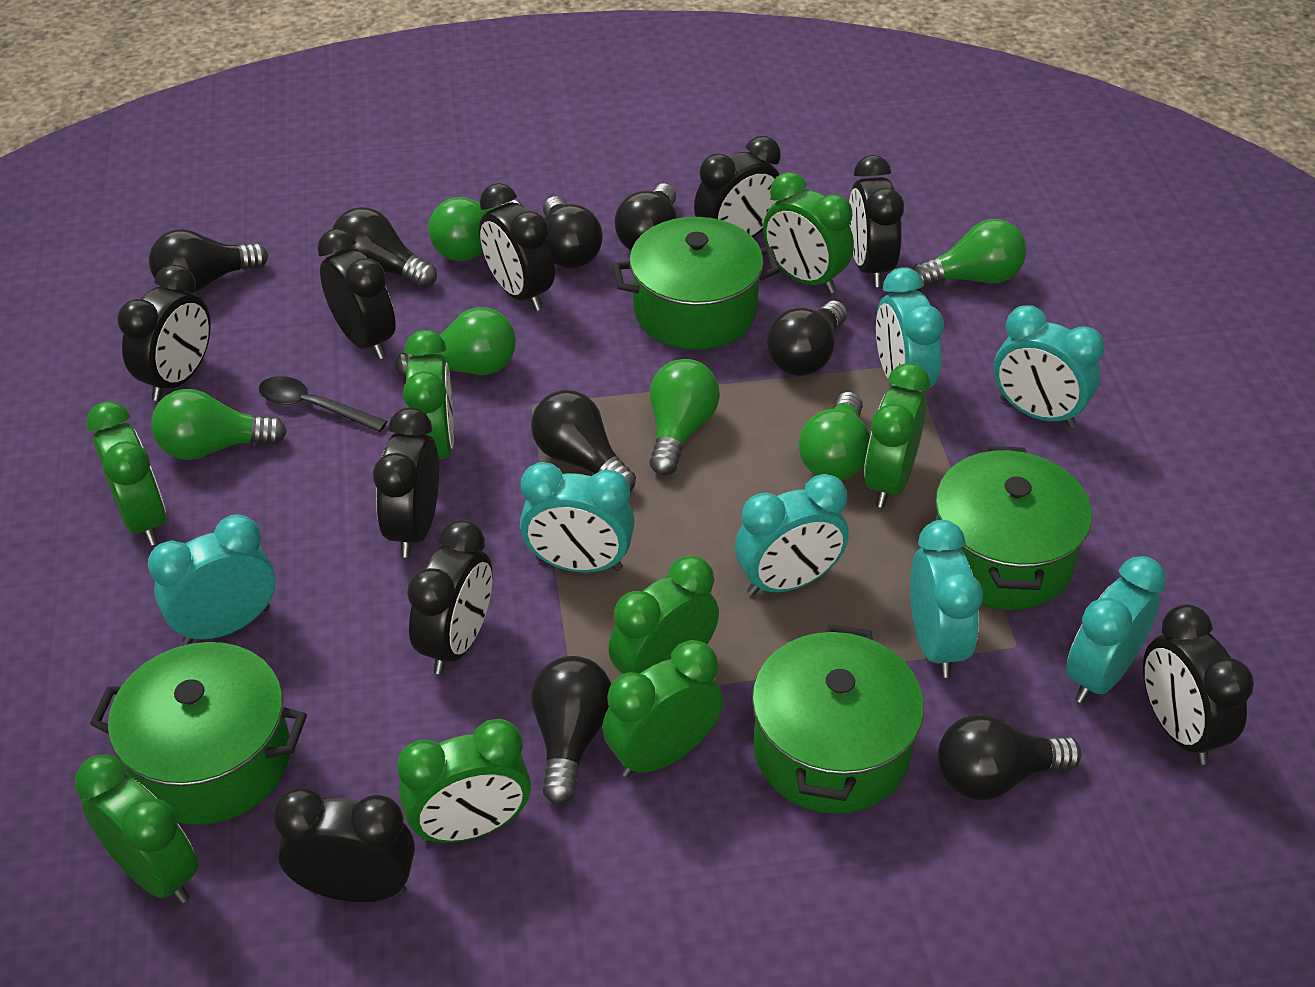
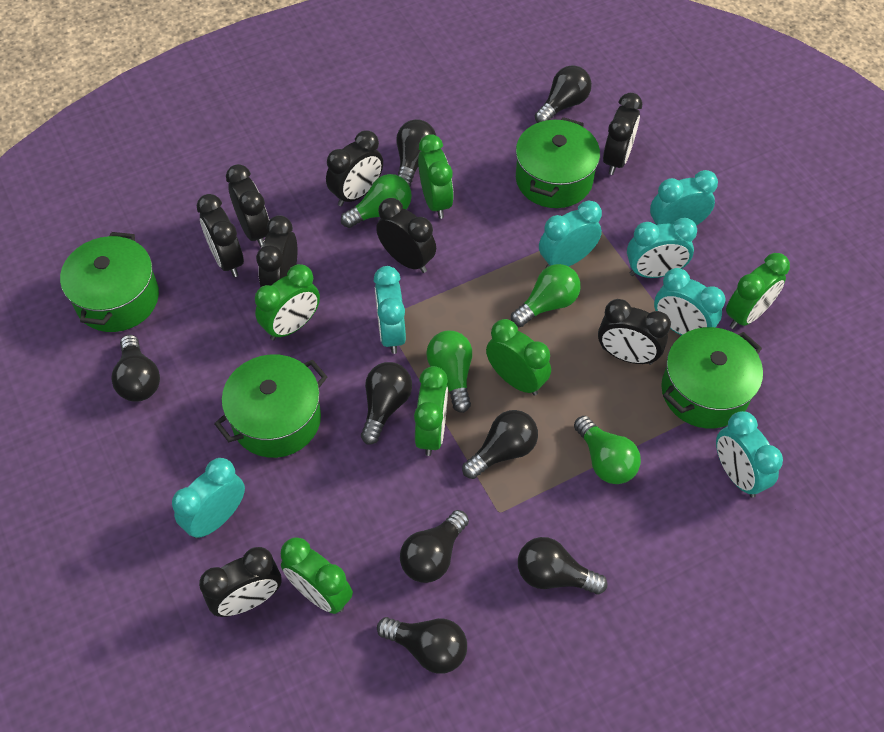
black clock: [118,264,211,401] [273,788,415,902] [317,229,396,359] [373,408,439,558] [407,520,492,674] [479,183,555,311] [694,136,781,237] [849,155,904,287] [1143,604,1254,765] = 9 -> [197,194,244,277] [199,547,282,617] [226,164,269,247] [256,215,297,287] [326,130,383,206] [376,198,436,273] [598,299,671,365] [603,93,642,175] = 8
black spoon: [259,376,387,432] = 1 -> none = 0
green clock: [75,754,198,903] [86,401,166,546] [397,719,531,843] [403,330,454,460] [602,640,723,777] [609,556,719,674] [763,172,854,293] [864,363,930,508] = 8 -> [255,264,320,340] [281,537,353,614] [414,366,448,456] [418,134,454,219] [486,319,551,396] [726,253,790,329] = 6
green light bulb: [151,389,287,460] [395,307,516,379] [429,197,523,261] [649,359,720,476] [799,392,870,480] [912,219,1026,288] = 6 -> [341,174,412,228] [426,331,472,413] [511,264,581,327] [574,416,641,484] = 4

